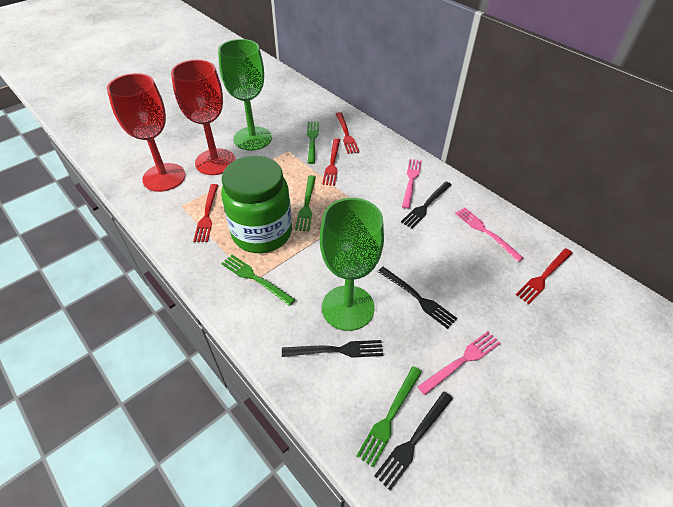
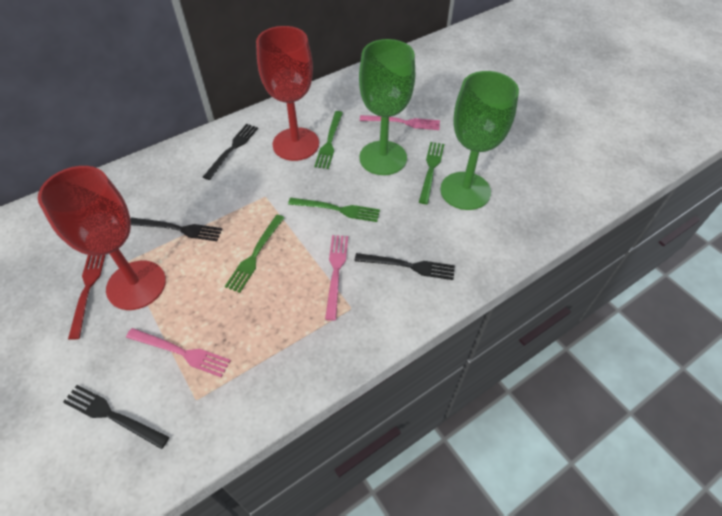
green jar: [221,156,292,253] = 1 -> none = 0
red fork: [193,184,218,242] [322,138,340,186] [336,112,359,154] [516,248,573,304] = 4 -> [68,255,105,340] = 1

